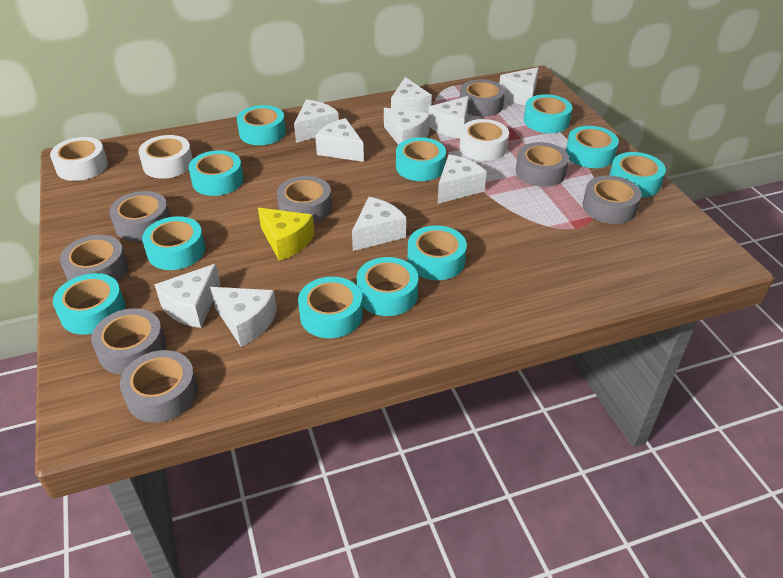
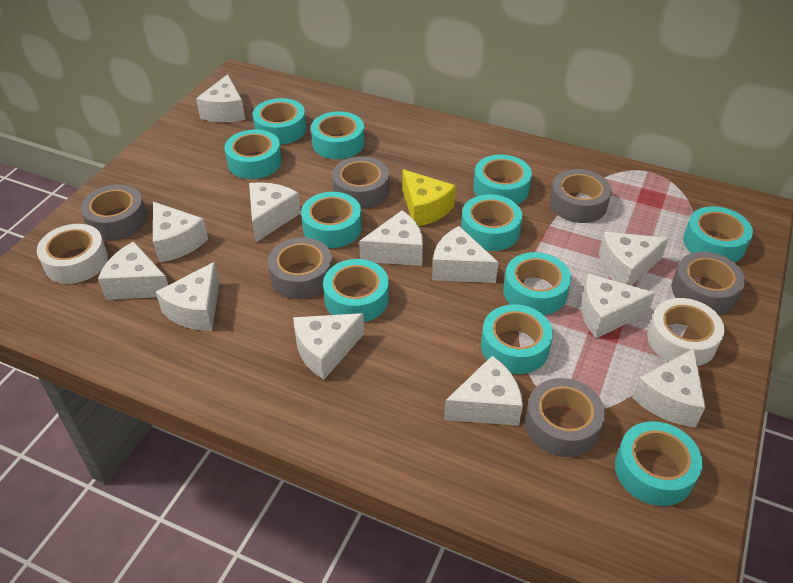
grey tape: [60,235,128,282] [91,308,166,375] [109,191,170,242] [120,350,198,423] [277,176,332,223] [460,79,505,117] [516,142,569,187] [582,175,641,224] = 8 -> [81,184,147,240] [268,237,332,299] [332,156,389,209] [525,378,605,457] [550,169,612,223] [672,252,745,315] = 6
white cheese: [154,264,220,328] [210,287,277,347] [294,99,339,143] [315,118,364,162] [352,197,406,251] [384,108,430,145] [391,77,432,113] [428,96,469,138] [438,154,487,204] [499,67,539,105] = 10 -> [98,242,168,300] [153,202,208,263] [156,262,220,331] [196,74,245,122] [249,182,301,242] [293,313,364,379] [359,210,423,266] [432,226,499,283] [444,356,523,426] [581,274,655,338] [599,232,669,286] [632,348,706,427] = 12
white tape: [50,137,108,181] [138,135,193,179] [460,119,509,161] = 3 -> [37,224,108,284] [647,298,725,366] = 2

